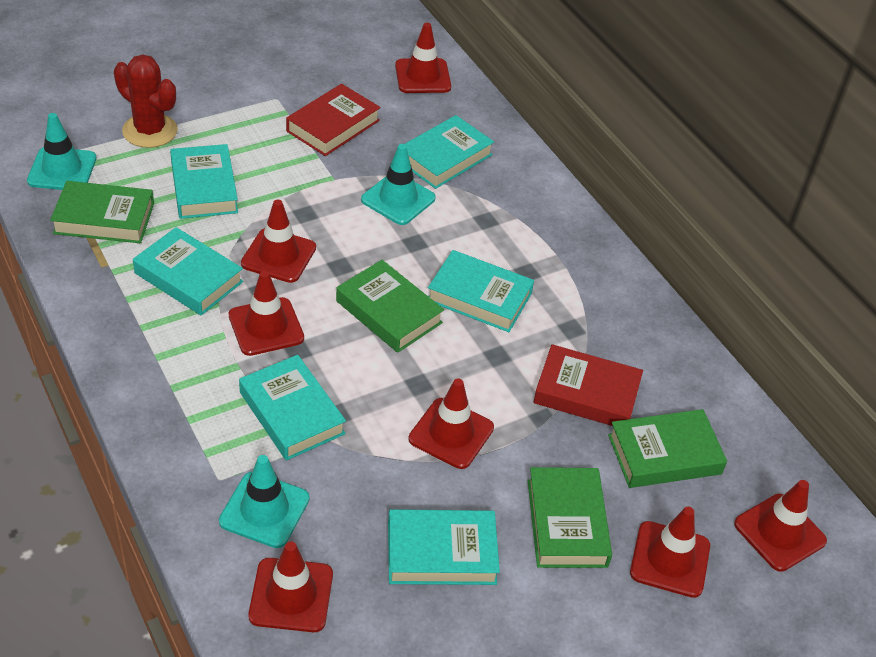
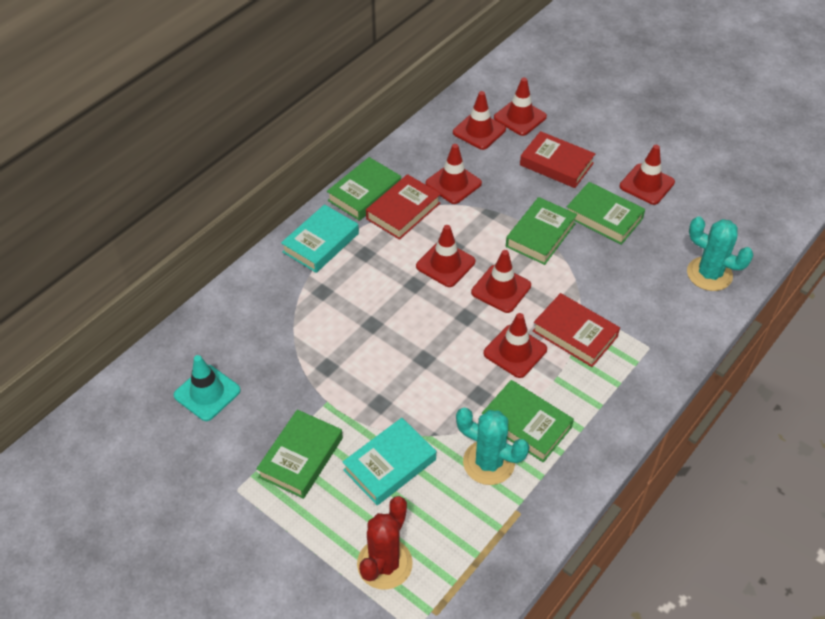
green book: [50,181,154,243] [336,260,444,353] [528,467,612,568] [608,409,727,488] = 4 -> [256,409,343,499] [327,157,401,221] [482,380,574,463] [506,197,577,265] [567,182,645,245] = 5
red book: [286,84,381,156] [533,344,643,426] = 2 -> [366,174,441,240] [520,131,595,188] [533,293,620,367] = 3
turquoise book: [133,227,243,316] [170,144,238,219] [239,355,346,460] [388,509,500,585] [405,115,494,189] [428,250,534,332] = 6 -> [281,204,359,273] [343,418,436,505] = 2
turquoise cactus: none = 0 -> [456,408,529,485] [687,217,754,291] = 2
turquoise traffic cone: [27,113,97,190] [219,455,310,548] [361,144,436,225] = 3 -> [174,355,241,421] = 1

